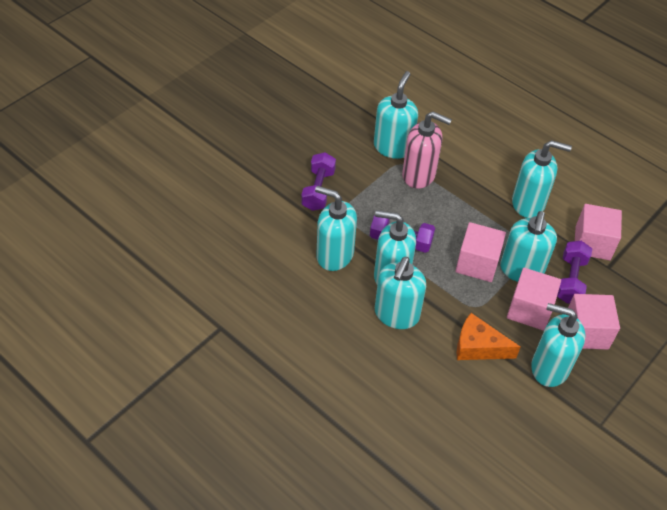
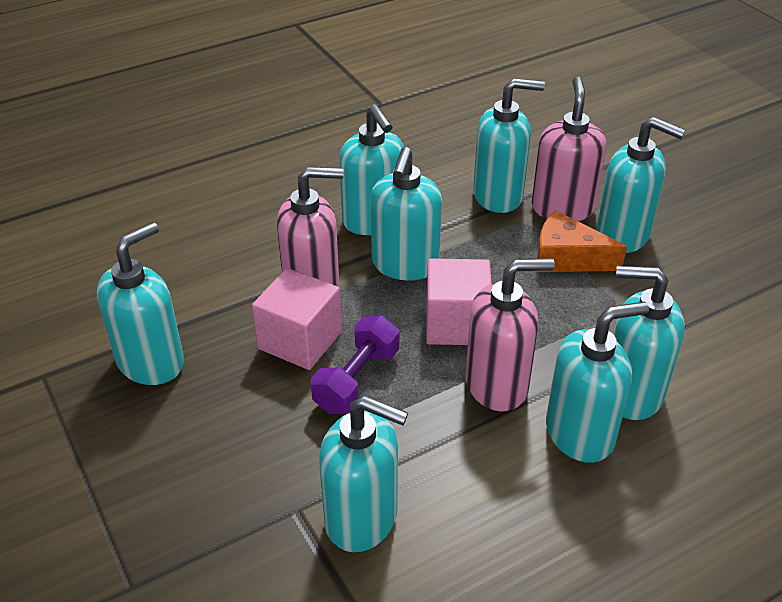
pink cube: [455,222,506,282] [507,268,561,330] [568,294,620,350] [575,204,622,260] = 4 -> [252,268,342,370] [426,258,492,345] = 2
pink soap dispenser: [402,111,452,189] = 1 -> [277,166,344,287] [466,258,555,411] [531,77,607,221] = 3
purple dumbbell: [301,152,336,211] [370,215,435,253] [557,241,592,304] = 3 -> [311,315,399,414] = 1
turquoise soap dispenser: [315,186,357,271] [374,71,418,159] [374,210,416,285] [375,257,426,329] [500,211,557,282] [512,140,572,218] [531,303,586,387] = 7 -> [97,222,184,385] [319,396,408,552] [339,104,404,235] [371,147,442,281] [473,78,545,213] [546,301,649,463] [596,117,685,253] [613,266,685,420] = 8

